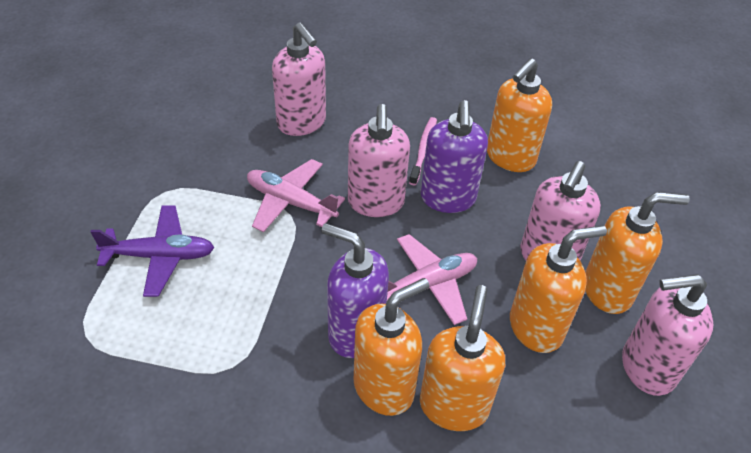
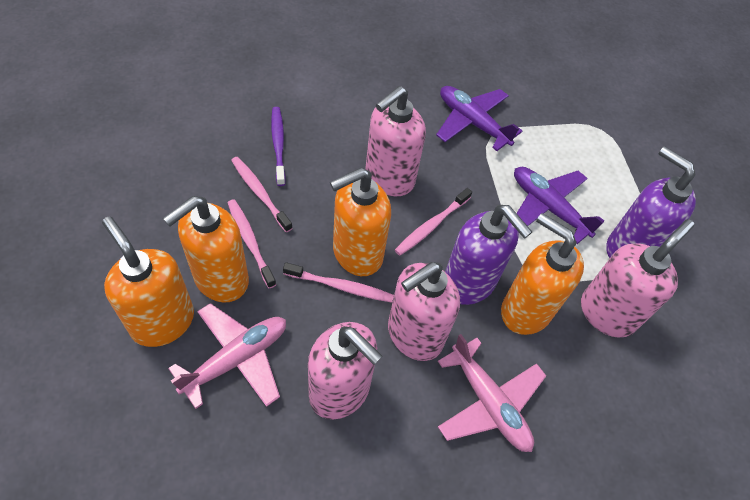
orange soap dispenser: [354,278,430,416] [420,285,505,431] [487,58,552,172] [510,225,607,353] [585,192,690,314] = 5 -> [102,216,194,347] [163,196,249,302] [330,168,391,276] [501,213,584,335] = 4
pink toothbrush: [409,117,437,185] = 1 -> [228,199,276,288] [231,157,293,232] [283,262,394,303] [395,188,472,256] = 4
purple plane: [90,206,215,297] = 1 -> [436,86,522,151] [514,167,604,244] = 2
purple toothbrush: none = 0 -> [271,107,286,186] = 1

